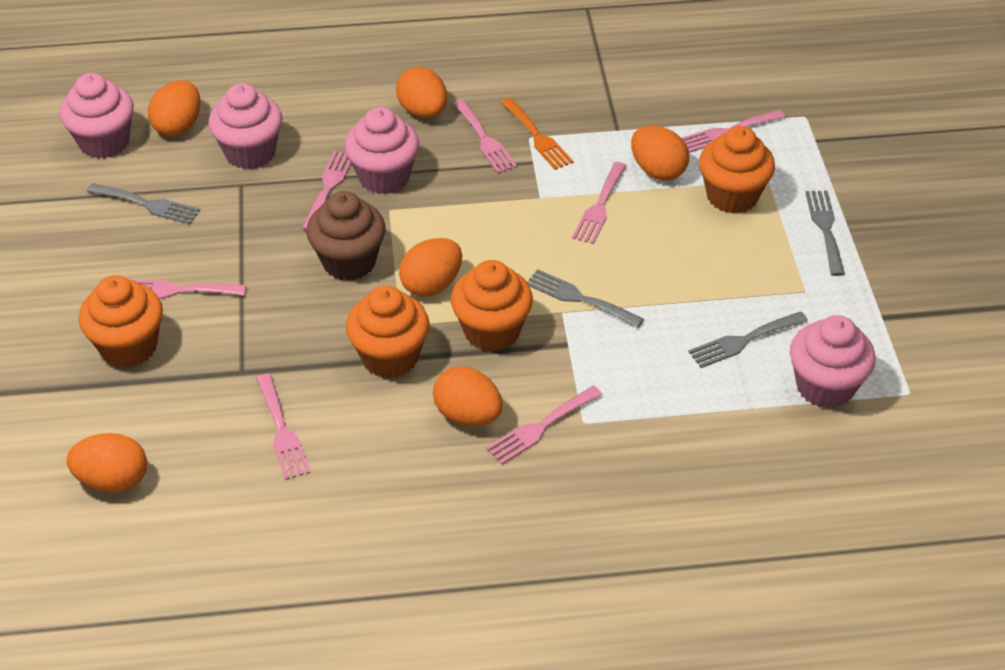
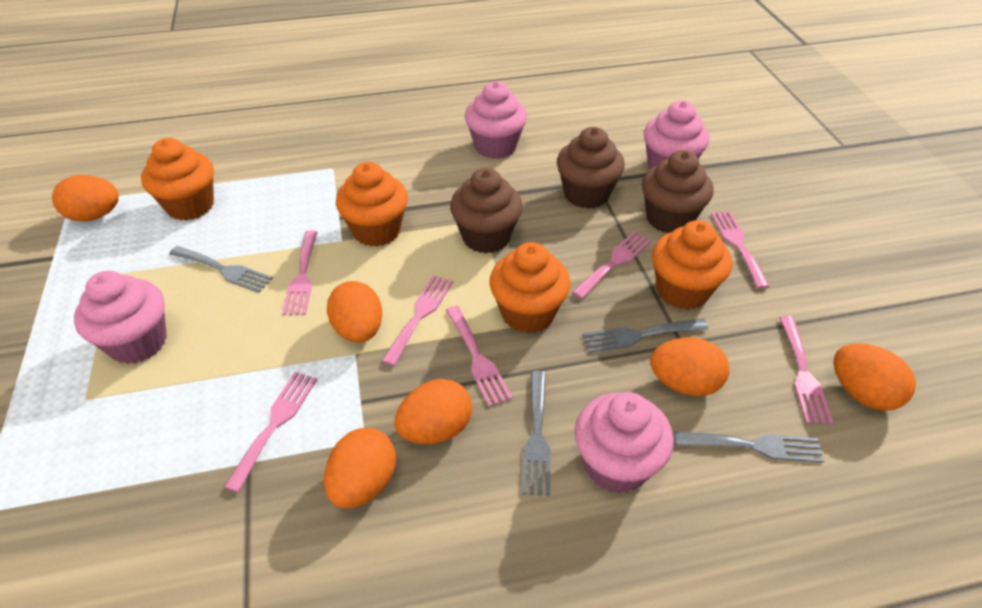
brown cupcake: [306,191,385,281] = 1 -> [450,168,523,253] [557,127,625,209] [642,150,714,233] = 3
orange fork: [501,98,573,170] = 1 -> none = 0

